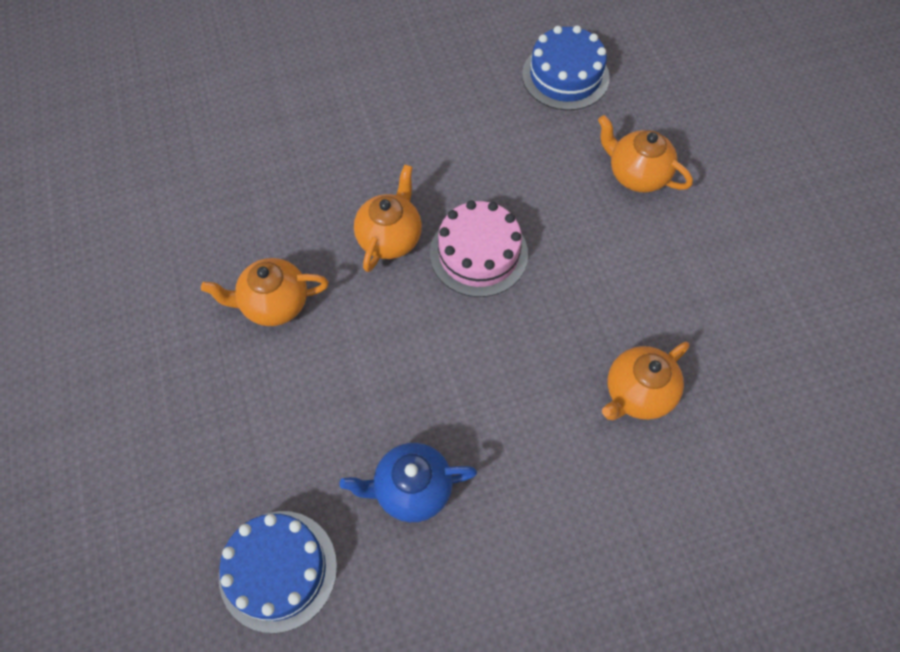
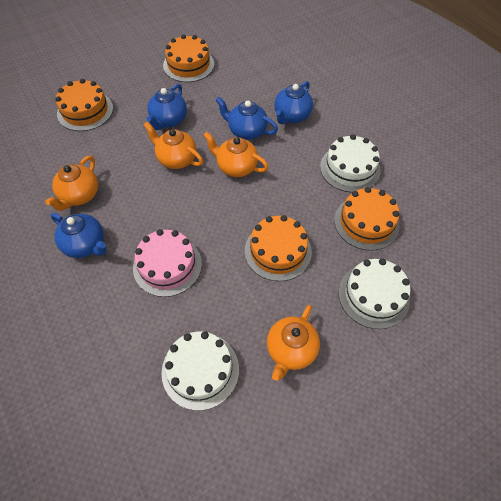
blue cake: [218,511,337,633] [522,25,610,110] = 2 -> none = 0
blue teapot: [340,443,477,522] = 1 -> [50,213,107,258] [146,84,187,130] [216,97,278,140] [274,81,313,124] = 4
orange cake: none = 0 -> [56,79,113,131] [163,34,214,82] [245,215,312,281] [334,187,400,251] = 4
white cake: none = 0 -> [162,331,239,411] [320,134,381,193] [338,258,411,329] = 3

